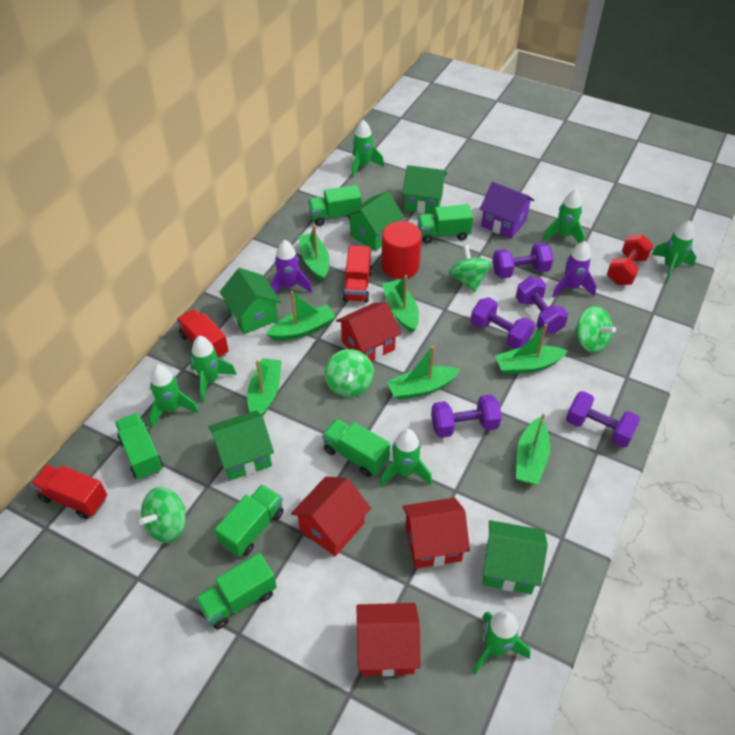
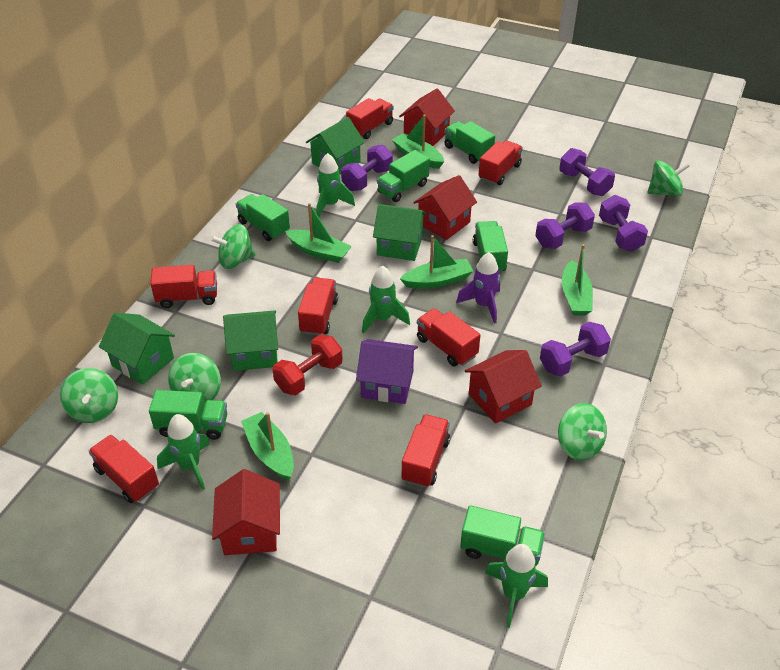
green boat: [247,358,282,416] [266,291,335,341] [299,225,329,281] [382,275,419,333] [387,346,460,400] [495,324,568,375] [516,413,550,484] = 7 -> [241,412,294,480] [285,203,352,263] [392,115,444,169] [400,235,473,289] [562,244,593,316] = 5
green house: [209,410,274,481] [220,268,281,334] [345,191,404,251] [402,165,447,215] [483,520,548,594] = 5 -> [99,312,175,385] [223,310,278,371] [306,117,365,175] [373,204,427,261] = 4
green rocket: [149,365,199,428] [190,336,237,403] [351,120,384,178] [380,429,432,487] [472,611,531,674] [542,189,585,243] [652,220,696,283] = 7 -> [157,414,210,490] [316,153,355,217] [362,266,410,334] [485,544,548,628] = 4
green spinning top: [139,487,186,543] [325,349,374,397] [449,245,492,293] [575,306,616,353] = 4 -> [60,368,118,423] [168,353,221,403] [211,224,256,269] [558,403,607,461] [648,161,690,197] = 5
purple rocket: [270,240,313,293] [552,241,597,298] = 2 -> [456,252,500,324] = 1
red cylinder: [381,221,422,279] = 1 -> none = 0
red truck: [31,465,107,519] [176,309,229,359] [343,245,372,303] = 3 -> [89,435,159,503] [150,265,217,308] [298,277,338,336] [346,98,393,139] [401,414,450,488] [417,308,480,367] [478,140,523,185] = 7

